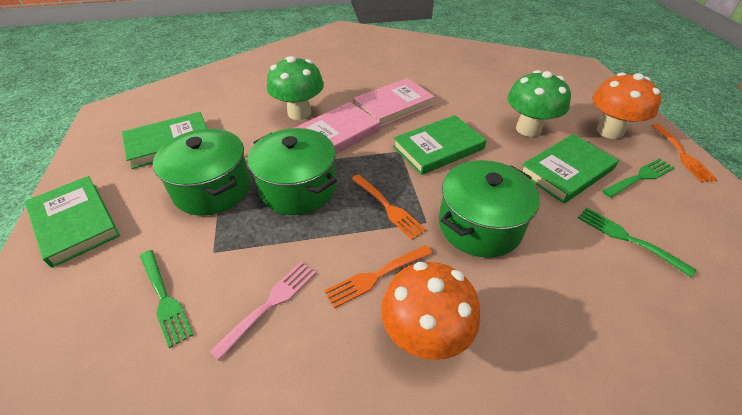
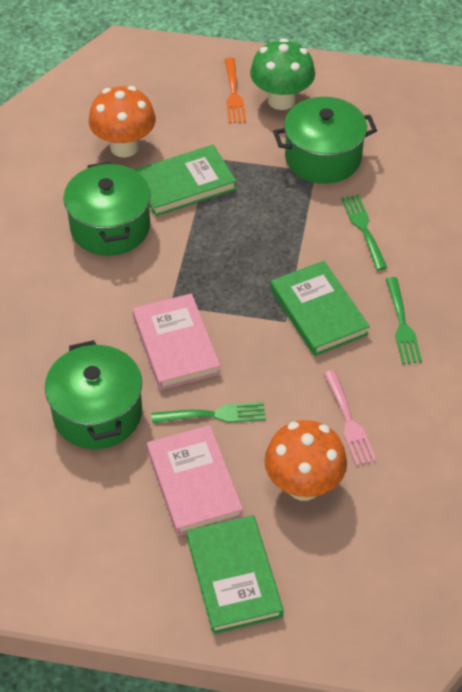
green book: [25,176,120,268] [122,112,207,169] [393,115,487,175] [522,134,619,204] = 4 -> [134,145,236,216] [186,515,284,634] [270,261,370,356] = 3
green mushroom: [267,56,324,120] [508,70,571,137] = 2 -> [250,38,315,110] = 1
orange fork: [324,245,433,309] [351,174,427,240] [651,124,717,182] = 3 -> [225,58,246,123] = 1

